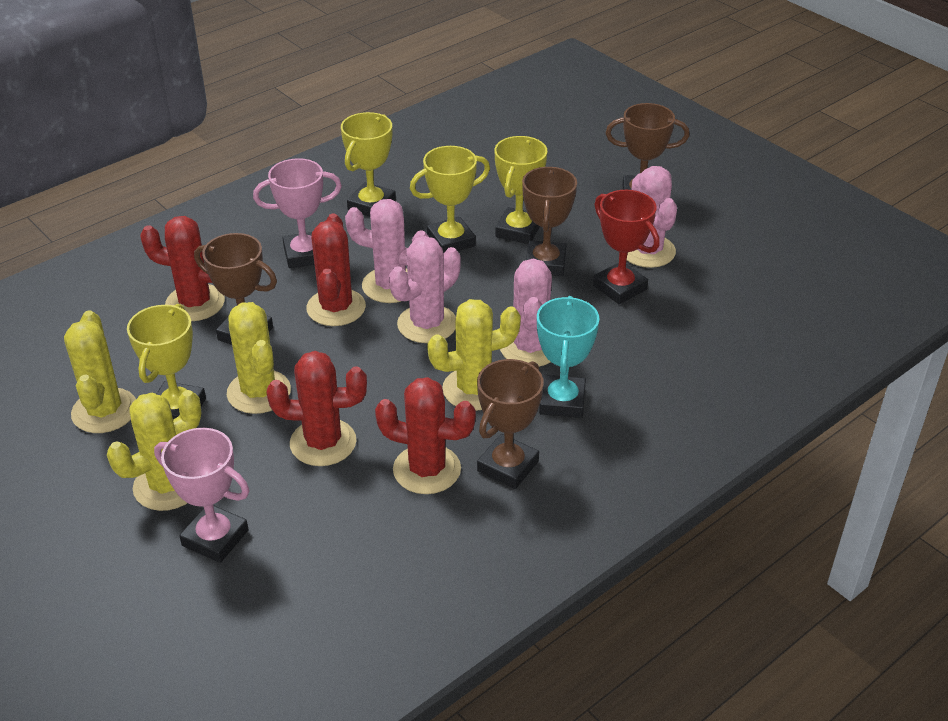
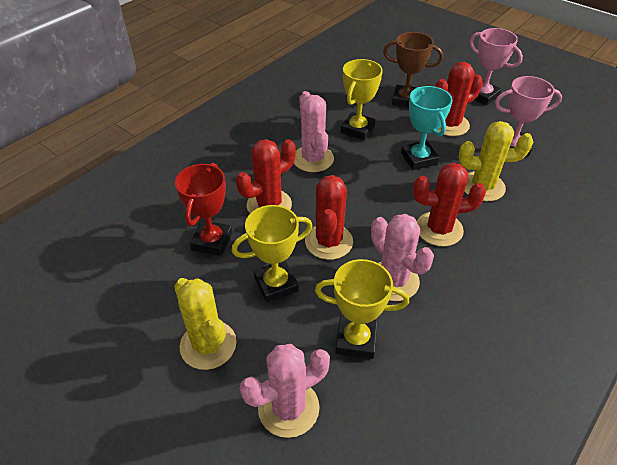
brown trophy: [194,233,277,345] [477,359,544,489] [522,167,577,276] [606,103,689,190] = 4 -> [383,32,443,108] = 1
pink cactus: [345,199,429,303] [389,236,461,343] [500,259,552,367] [627,166,677,268] = 4 -> [240,344,330,438] [294,91,334,172] [371,214,434,301] = 3
yellow cactus: [64,310,136,433] [107,390,201,511] [227,302,291,414] [427,299,521,411] = 4 -> [174,278,236,370] [459,121,533,201] = 2
yellow trophy: [127,304,206,420] [341,112,396,216] [410,146,490,253] [494,136,547,244] = 4 -> [232,205,312,302] [315,259,409,359] [341,59,383,140] = 3

